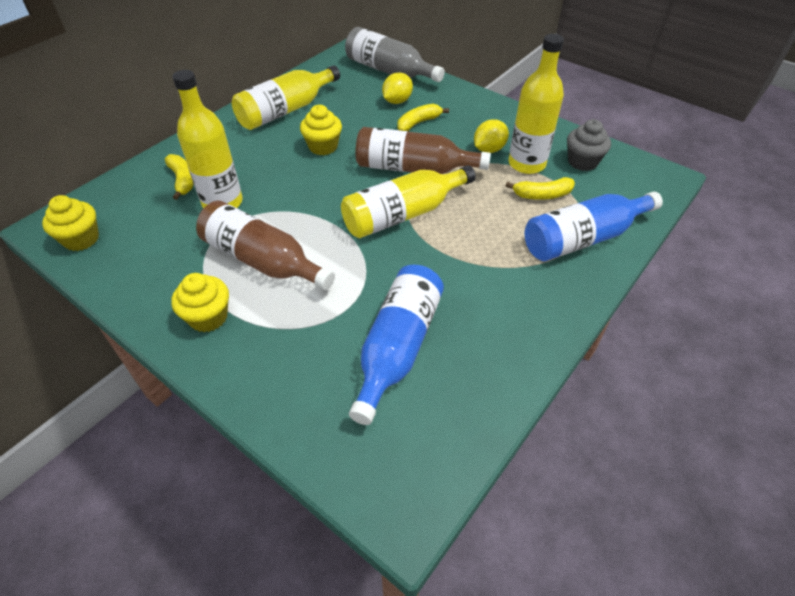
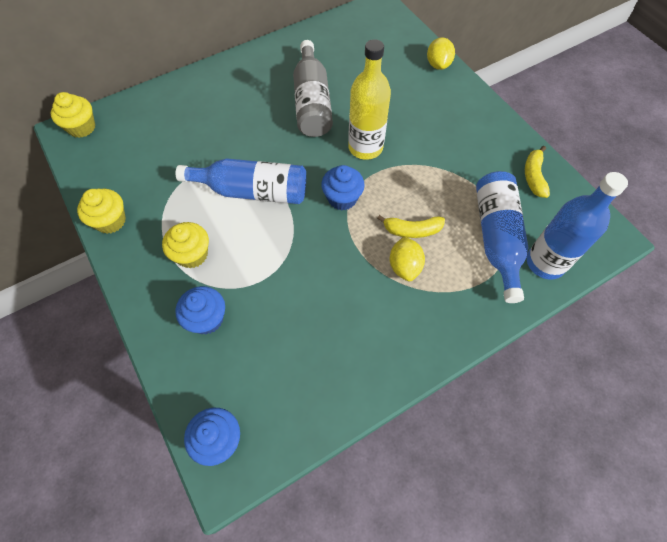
blue bottle: [349,265,444,425] [525,192,663,261] = 2 -> [175,158,306,204] [476,171,529,303] [527,172,628,280] = 3
blue cupcake: none = 0 -> [175,286,225,334] [184,408,240,466] [321,165,365,211] = 3
brown bottle: [196,201,335,290] [356,127,491,174] = 2 -> none = 0
grey cupcake: [567,119,611,171] = 1 -> none = 0
yellow banana: [165,154,194,200] [397,104,449,131] [506,177,575,200] = 3 -> [377,215,445,238] [525,146,550,198] = 2
yellow bottle: [172,70,243,209] [232,65,340,130] [341,165,476,238] [509,34,564,174] = 4 -> [348,39,391,160] = 1

